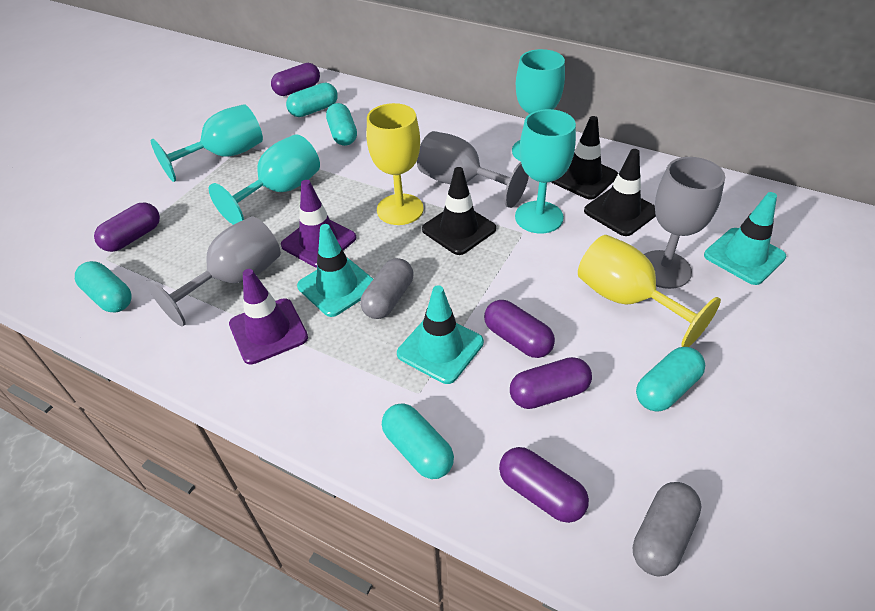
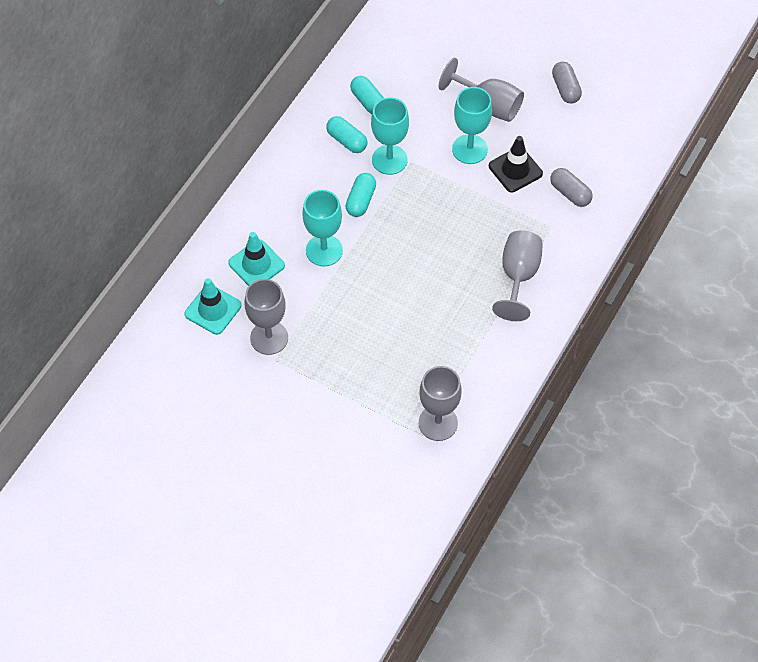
black traffic cone: [422,167,496,255] [551,116,618,200] [584,149,656,236] = 3 -> [489,136,543,192] = 1
grey goblet: [146,216,281,327] [417,131,529,208] [644,157,725,289] = 3 -> [245,279,288,355] [419,366,462,441] [439,58,524,122] [492,230,543,321] = 4
purple capsule: [94,202,160,252] [271,63,320,96] [484,300,555,358] [499,447,589,523] [510,357,592,409] = 5 -> none = 0
purple traffic cone: [229,269,308,364] [281,180,356,268] = 2 -> none = 0
turquoise capsule: [75,261,132,313] [286,83,338,117] [326,103,357,146] [382,404,454,479] [636,347,705,412] = 5 -> [326,116,367,153] [346,173,376,217] [350,76,384,114] = 3
turquoise goblet: [150,104,263,182] [209,134,320,225] [512,49,565,161] [515,109,576,234] = 4 -> [302,190,343,266] [371,97,409,175] [452,87,492,164] = 3
turquoise traffic cone: [297,224,373,317] [397,285,484,384] [704,192,787,285] = 3 -> [184,278,242,335] [228,232,285,286] = 2
yellow goblet: [367,103,424,225] [578,235,721,347] = 2 -> none = 0

